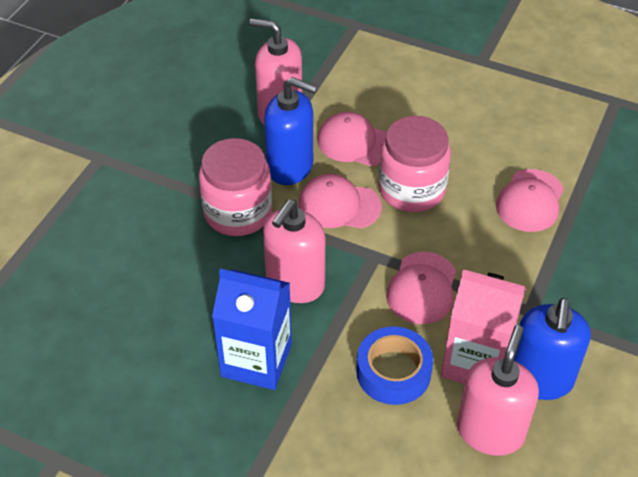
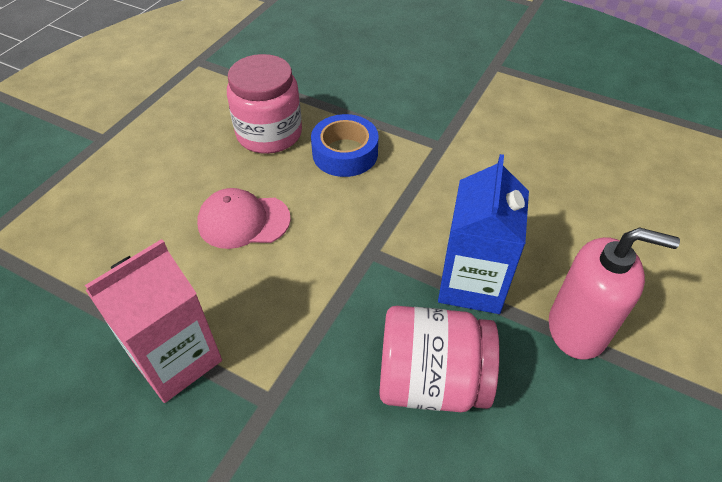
blue soap dispenser: [264,77,317,185] [514,298,591,400] = 2 -> none = 0
pink cap: [299,174,382,228] [318,112,387,166] [386,252,456,324] [496,169,564,232] = 4 -> [197,188,291,249] = 1
pink soap dispenser: [249,18,302,125] [263,199,325,303] [457,325,539,456] = 3 -> [549,228,680,360] = 1

